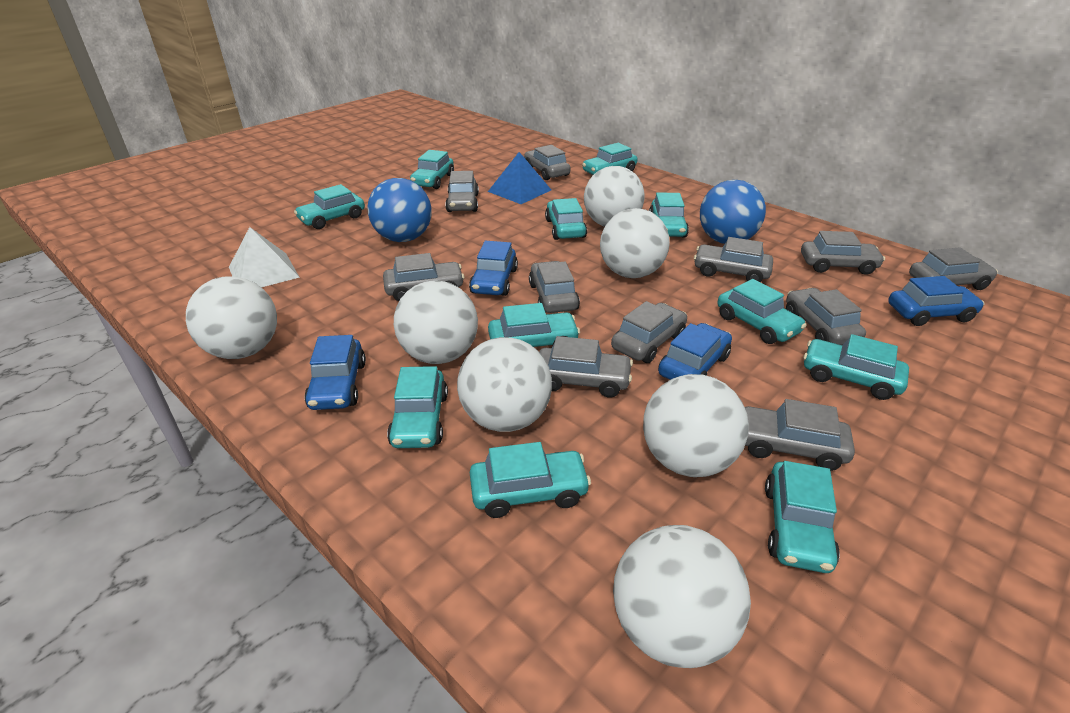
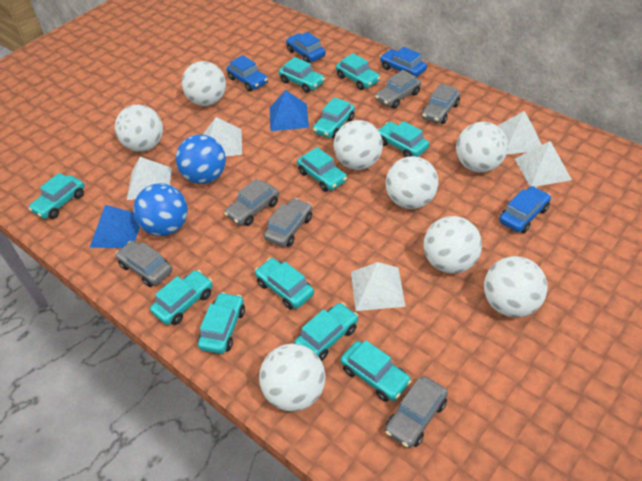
blue pyramid: [488,152,551,204] = 1 -> [89,205,140,248] [270,90,309,131] = 2
grey car: [383,253,464,301] [445,171,479,212] [524,145,571,180] [529,261,580,313] [539,336,633,398] [611,301,687,363] [694,237,773,282] [745,399,855,471] [786,288,866,345] [801,231,885,275] [909,247,998,290] = 11 -> [115,241,172,287] [224,179,279,226] [264,198,312,247] [375,70,421,109] [385,376,448,448] [421,83,460,124] = 6
white ball: [186,277,277,359] [394,280,478,364] [457,337,552,432] [584,166,644,227] [600,208,670,278] [613,525,751,668] [643,374,749,477] = 7 -> [115,105,163,152] [182,61,226,106] [259,344,325,411] [333,120,383,170] [385,156,438,209] [423,216,482,274] [456,122,508,172] [484,256,547,317] = 8
white pyramid: [229,227,300,287] = 1 -> [127,157,172,200] [203,117,242,156] [351,262,406,311] [498,111,542,154] [515,141,572,186] = 5

